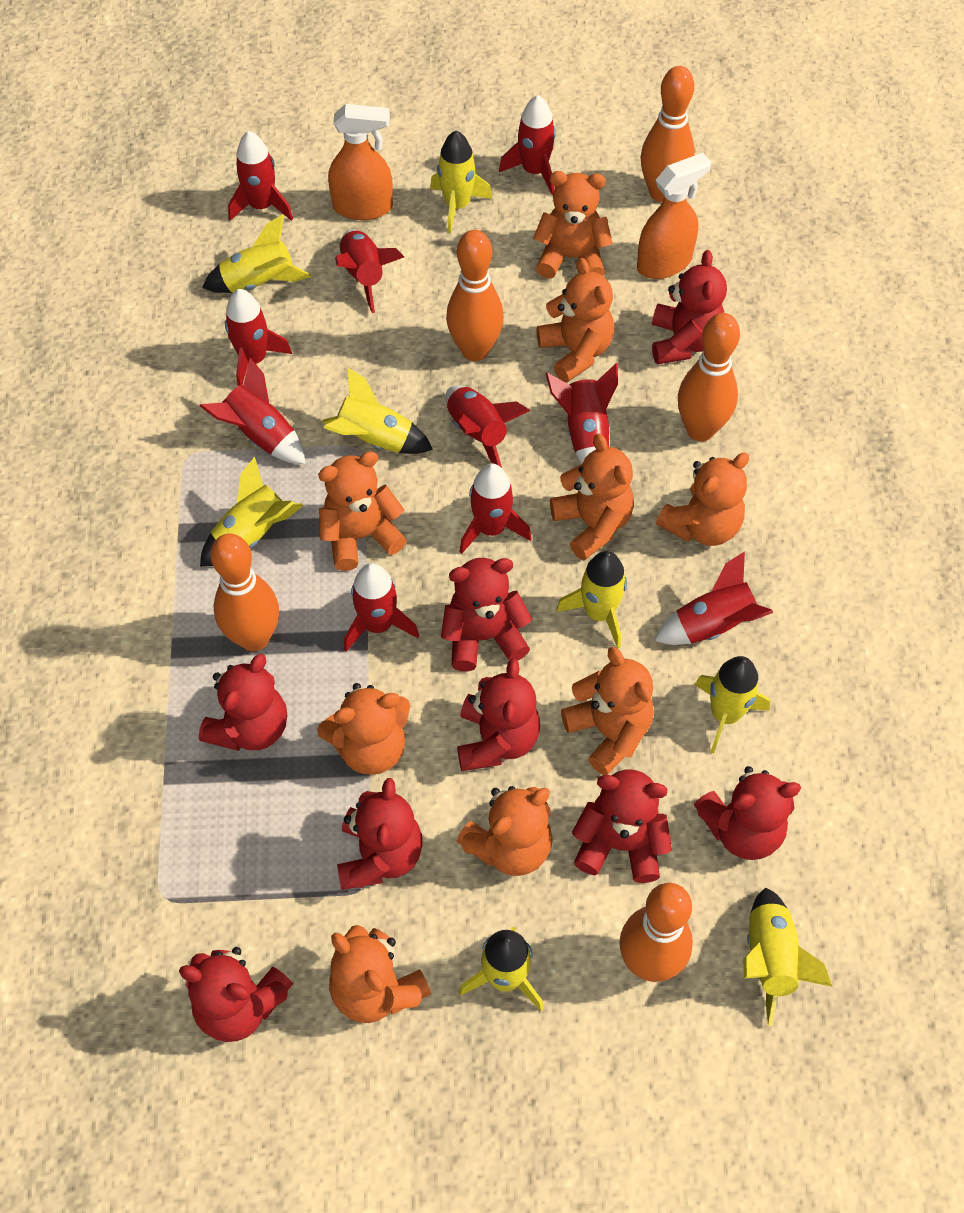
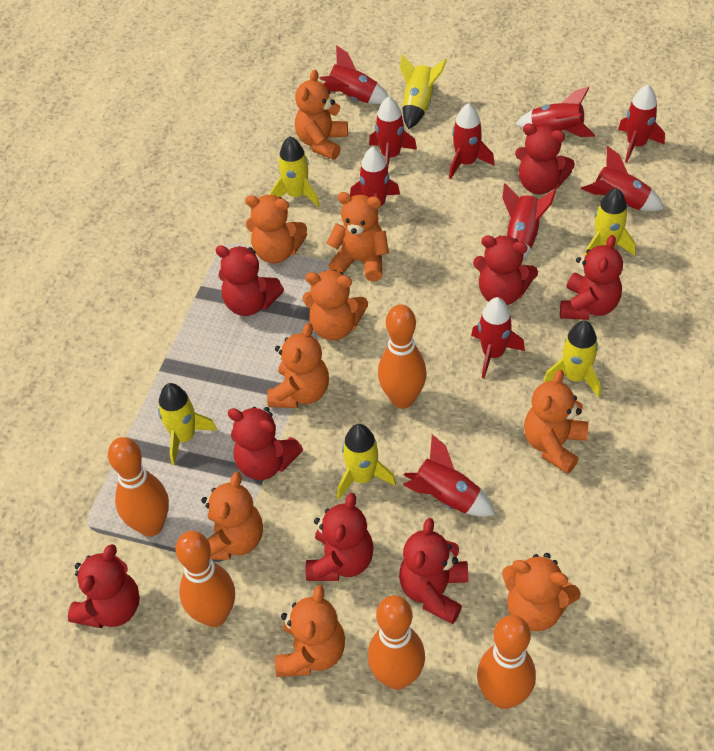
orange spray bottle: [328,104,393,220] [637,153,711,279] = 2 -> none = 0
yellow rocket: [200,457,303,567] [202,214,312,293] [322,367,433,454] [430,130,493,233] [459,927,544,1011] [556,551,627,648] [694,656,770,753] [743,888,833,1026] = 8 -> [158,383,217,465] [270,136,320,207] [337,424,396,499] [400,55,447,129] [543,321,601,398] [584,188,636,256] = 6

